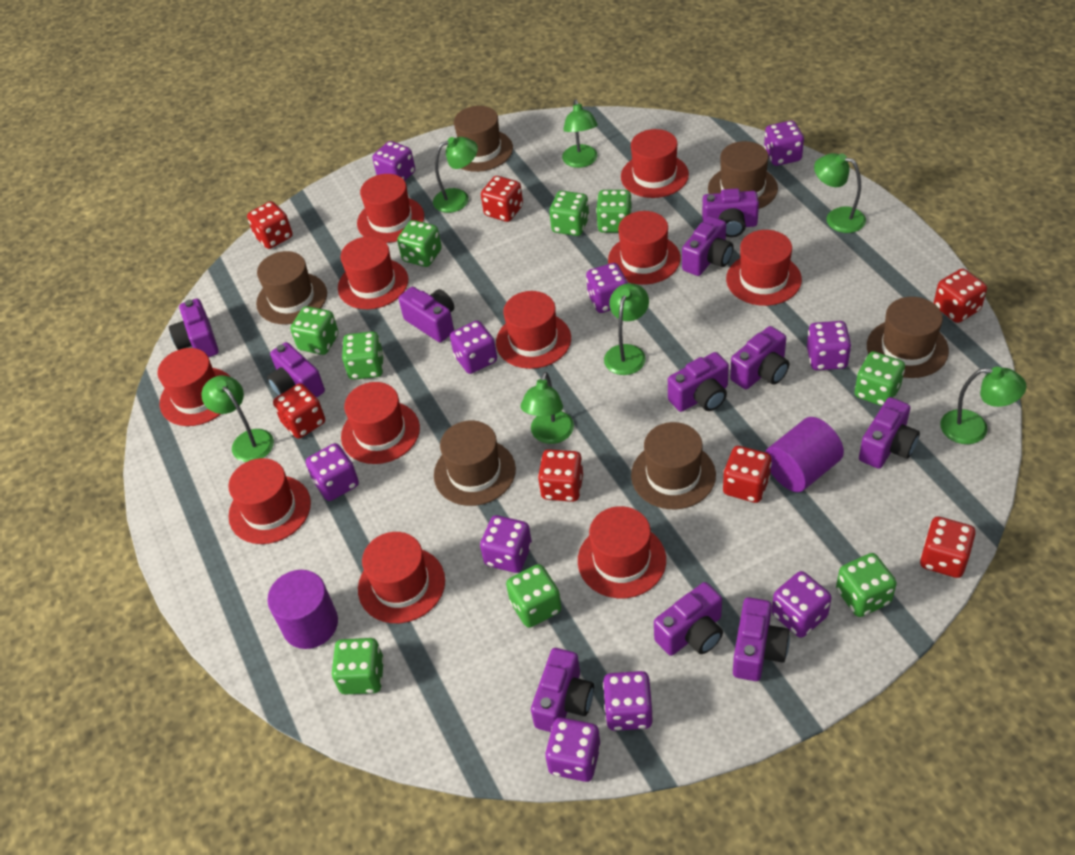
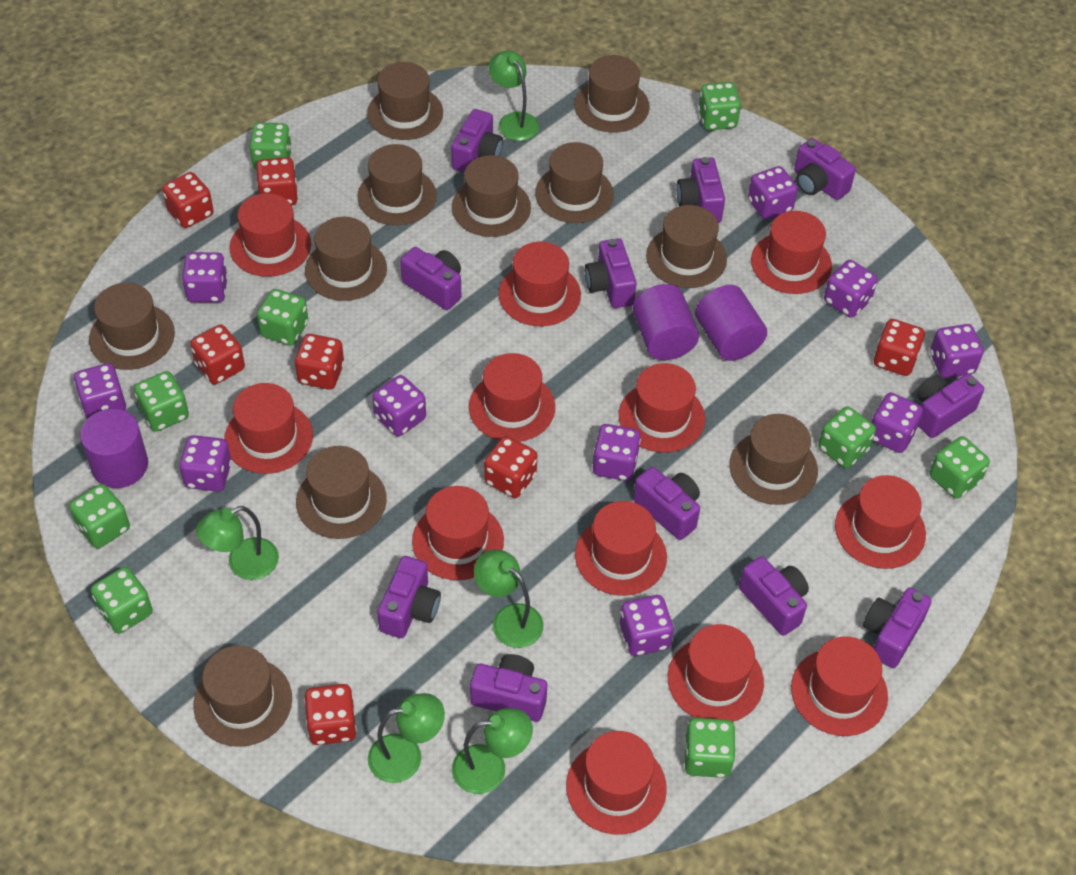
brown hat: [256,251,327,324] [434,421,516,506] [454,106,513,172] [631,422,716,509] [708,141,778,209] [867,297,949,378] = 6 -> [89,283,175,370] [193,646,292,747] [296,446,387,539] [305,217,387,301] [357,144,437,225] [367,62,443,140] [452,155,531,237] [535,142,614,223] [574,55,650,132] [646,205,727,288] [729,414,818,505] = 11
green lamp: [201,375,274,462] [433,137,478,213] [520,372,574,444] [562,99,598,168] [604,283,649,375] [814,153,866,233] [940,367,1026,444] = 7 -> [196,506,279,580] [368,693,445,783] [452,708,533,794] [474,549,543,648] [488,51,540,141] = 5
purple cylinder: [267,570,338,649] [766,417,844,492] = 2 -> [80,409,148,488] [632,284,699,360] [695,285,767,361] = 3
red hat: [157,348,230,426] [228,458,311,544] [338,236,408,309] [341,382,420,464] [357,174,424,243] [358,532,445,623] [496,291,571,369] [578,506,666,598] [608,211,680,285] [621,129,689,198] [726,230,802,306] = 11 -> [224,383,313,474] [229,193,311,277] [412,486,504,580] [469,353,555,442] [499,242,581,326] [566,731,667,835] [575,501,667,596] [619,363,705,453] [668,624,764,722] [751,211,832,294] [791,636,888,736] [835,475,926,569] = 12

